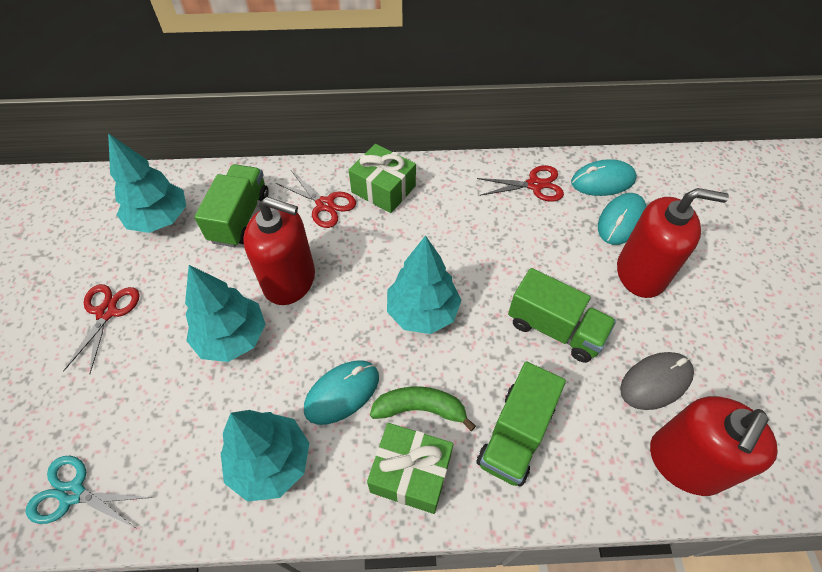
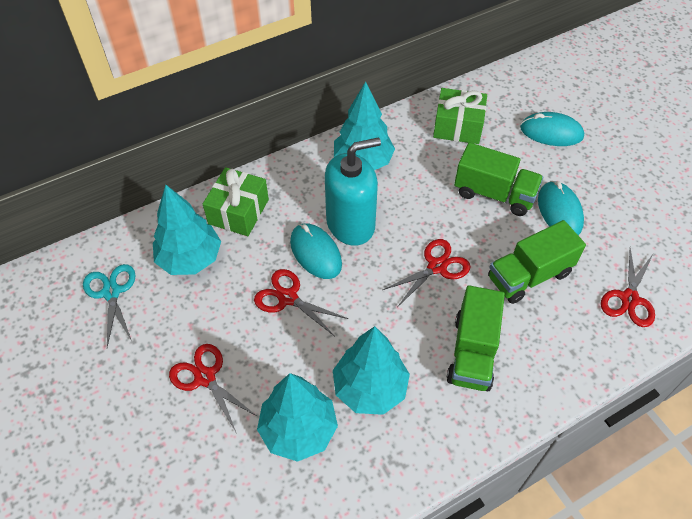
green banana: [370,386,476,431] = 1 -> none = 0
grey mouse: [620,352,694,410] = 1 -> none = 0
red scissors: [63,284,140,375] [276,171,356,228] [477,165,564,202] = 3 -> [169,344,258,432] [254,269,348,336] [382,239,471,306] [601,248,655,327] = 4
red soap dispenser: [243,197,315,305] [617,188,729,298] [650,396,778,496] = 3 -> none = 0
turquoise soap dispenser: none = 0 -> [325,137,381,246] = 1

